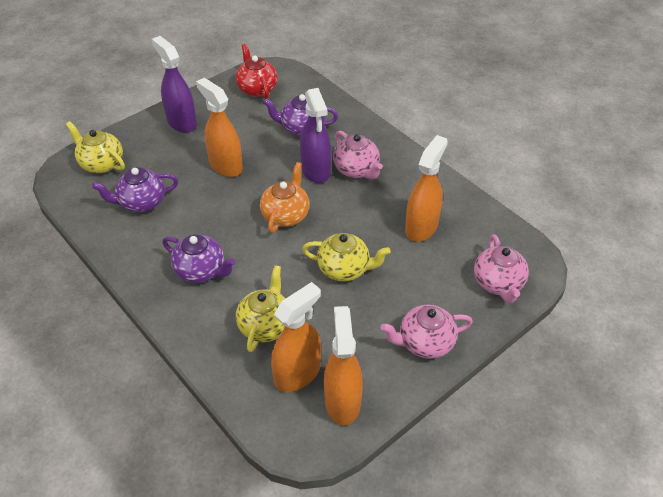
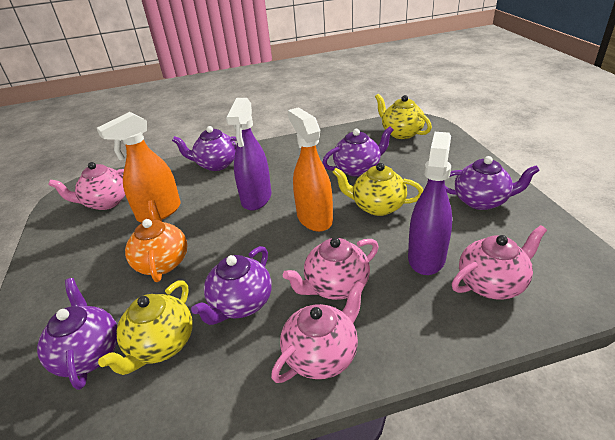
orange spray bottle: [196,78,243,177] [271,282,321,392] [324,306,363,426] [405,135,448,242] = 4 -> [97,112,181,223] [288,107,333,232] = 2
pink teapot: [333,131,383,179] [381,305,473,359] [474,234,529,303] = 3 -> [48,162,125,210] [271,281,365,383] [283,238,379,300] [452,225,547,300] = 4
purple teapot: [92,167,178,212] [162,234,236,283] [263,94,338,136] = 3 -> [37,278,117,390] [172,126,237,171] [191,246,272,325] [322,126,393,177] [445,156,540,210] = 5
red teapot: [236,44,278,99] = 1 -> none = 0

